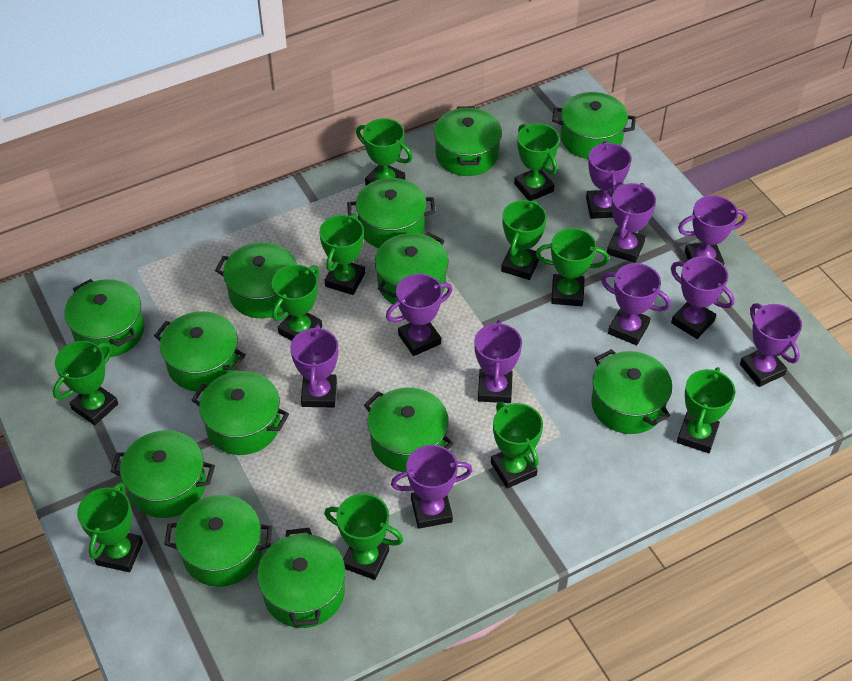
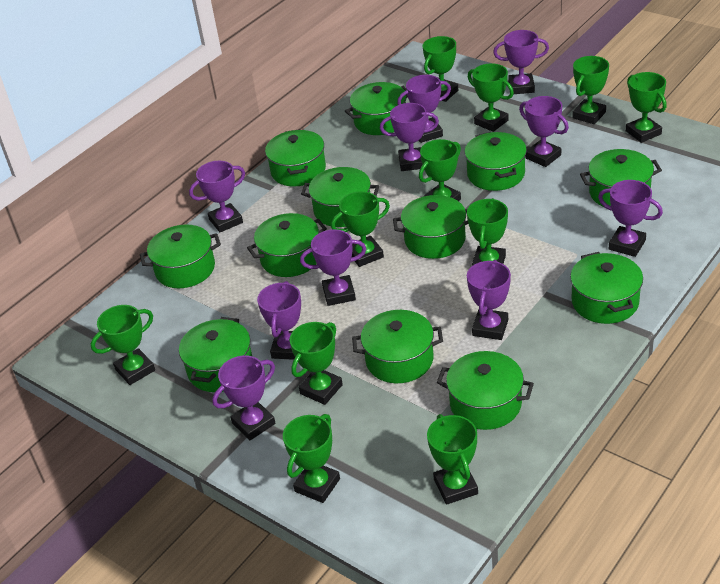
green pot: [65,279,144,357] [110,430,215,518] [154,311,245,392] [164,495,272,587] [191,371,289,455] [215,242,297,318] [257,528,345,628] [347,178,435,248] [364,388,454,472] [375,232,449,307] [434,106,502,176] [552,92,636,159] [591,349,672,434] = 13 -> [140,225,221,288] [179,317,252,392] [247,213,327,277] [265,129,326,186] [301,167,379,227] [345,82,408,135] [352,310,443,383] [393,195,468,259] [437,351,534,430] [464,132,527,191] [570,252,643,324] [580,149,662,207] = 12

